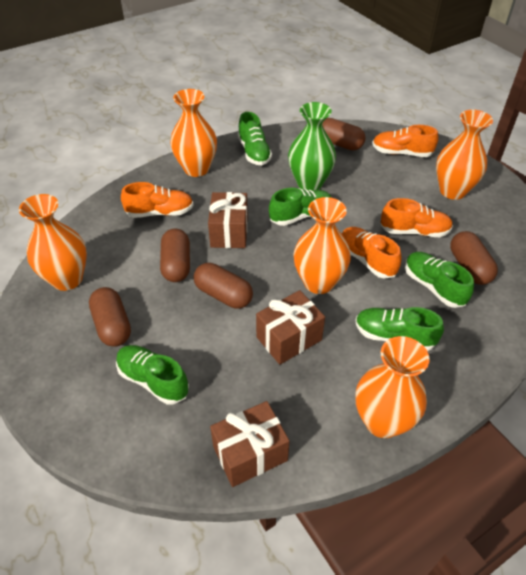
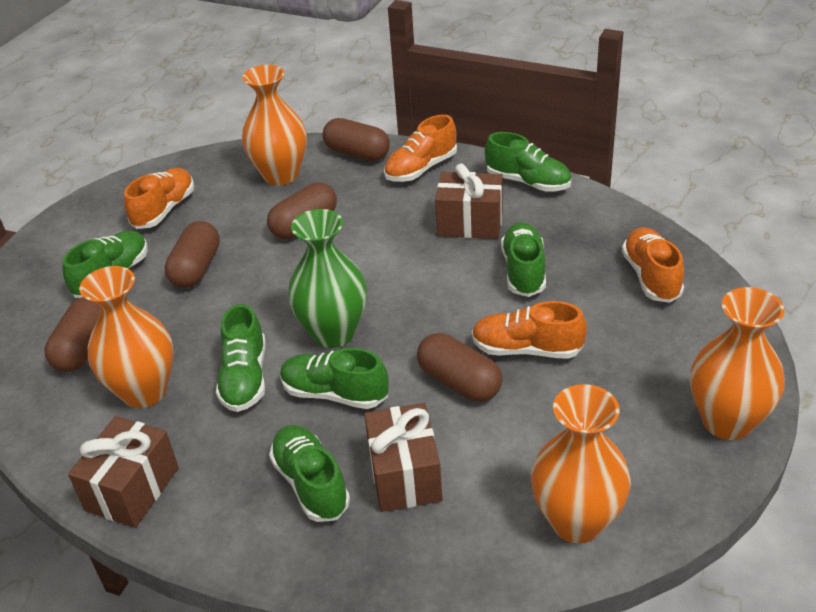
green shoe: [116,345,189,404] [238,112,272,165] [269,188,332,226] [356,307,444,351] [405,252,474,308] = 5 -> [63,231,148,298] [216,304,266,412] [269,425,350,522] [280,348,389,409] [485,132,571,192] [501,222,546,297] = 6
orange vase: [19,194,87,291] [170,89,217,177] [293,197,351,294] [356,336,430,438] [436,109,493,200] = 5 -> [79,266,173,408] [242,65,307,186] [531,384,631,543] [690,287,785,440] = 4

